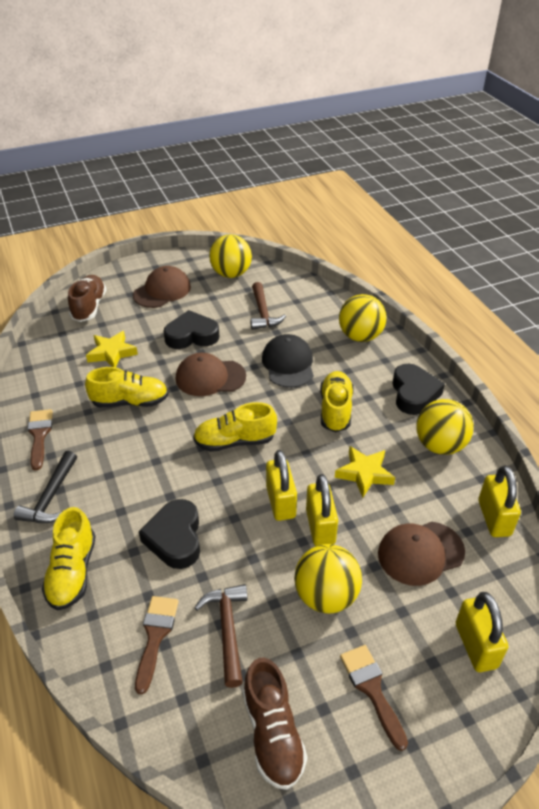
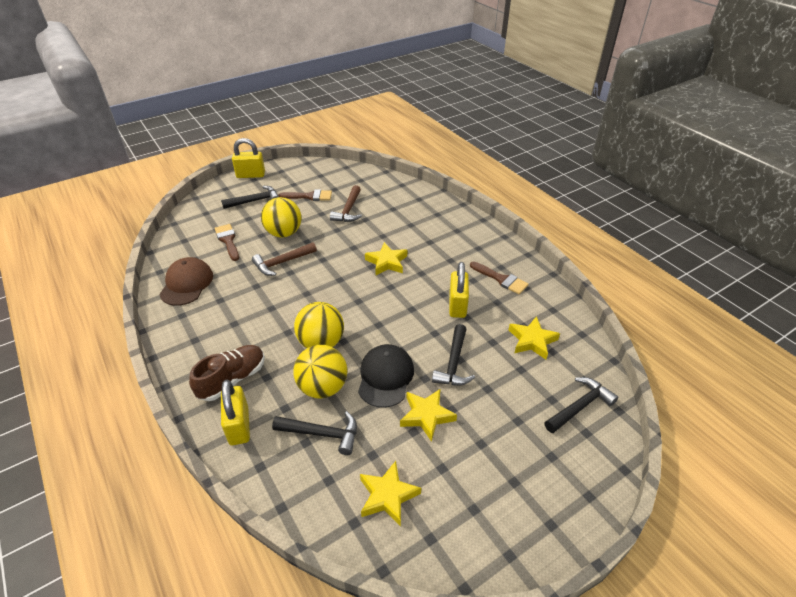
black hammer: [14,451,77,523] = 1 -> [221,186,279,209] [272,411,357,455] [432,324,475,385] [544,377,618,433] = 4
black heart: [139,499,200,569] [164,310,219,349] [392,364,445,415] = 3 -> none = 0
brown cap: [133,266,191,308] [176,353,246,396] [378,522,465,586] = 3 -> [159,257,213,306] = 1
brown shoe: [68,275,107,322] [243,658,307,790] = 2 -> [189,345,265,401] = 1
yellow ball: [209,235,252,278] [294,544,362,613] [339,294,387,342] [416,399,474,455] = 4 -> [261,197,302,238] [293,345,347,399] [294,302,344,348] = 3
yellow padlock: [266,450,297,521] [306,474,338,546] [456,592,508,672] [478,466,521,537] = 4 -> [221,380,250,445] [232,138,265,178] [449,262,469,318] = 3
yellow shoe: [42,507,96,610] [85,367,168,408] [193,402,277,452] [320,371,354,432] = 4 -> none = 0
yellow star: [86,331,138,367] [335,446,395,498] = 2 -> [360,461,421,527] [365,242,407,275] [400,388,457,442] [509,316,560,360] = 4

